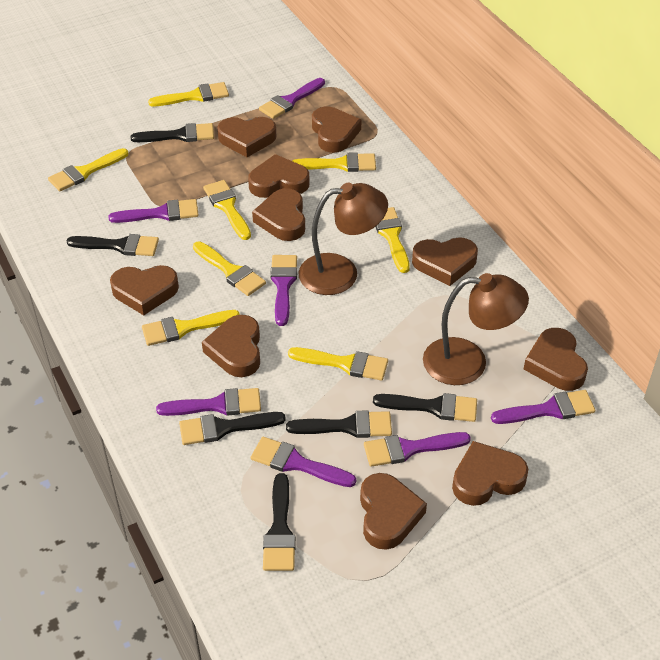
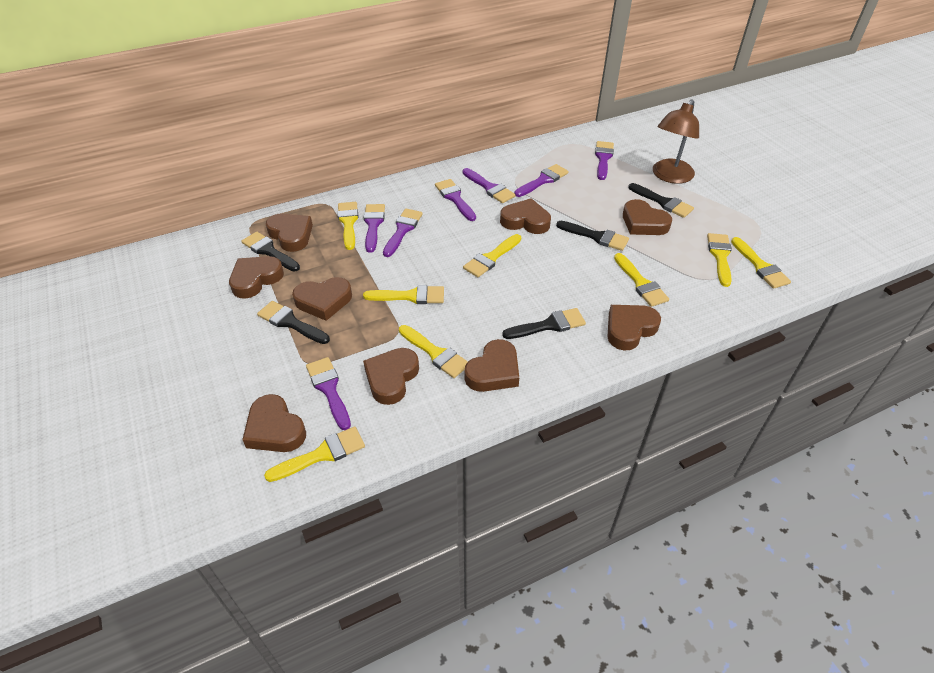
black brush: [67,234,159,256] [131,123,214,142] [179,412,286,445] [263,473,296,571] [286,410,392,438] [373,393,477,422] = 6 -> [241,232,300,272] [257,301,330,344] [502,308,586,339] [556,221,629,251] [628,183,694,218] = 5
brown heart: [110,265,179,315] [202,315,260,377] [217,117,276,157] [248,154,310,198] [252,188,305,241] [312,106,361,153] [360,473,427,550] [412,237,478,286] [452,441,528,506] [524,328,588,391] = 10 -> [229,256,284,299] [242,394,306,452] [266,213,313,252] [292,277,352,321] [363,348,419,405] [465,339,519,392] [500,198,551,234] [608,305,661,350] [623,199,672,235] = 9
brown lamp: [299,183,388,295] [423,273,529,385] = 2 -> [653,99,699,184] = 1

